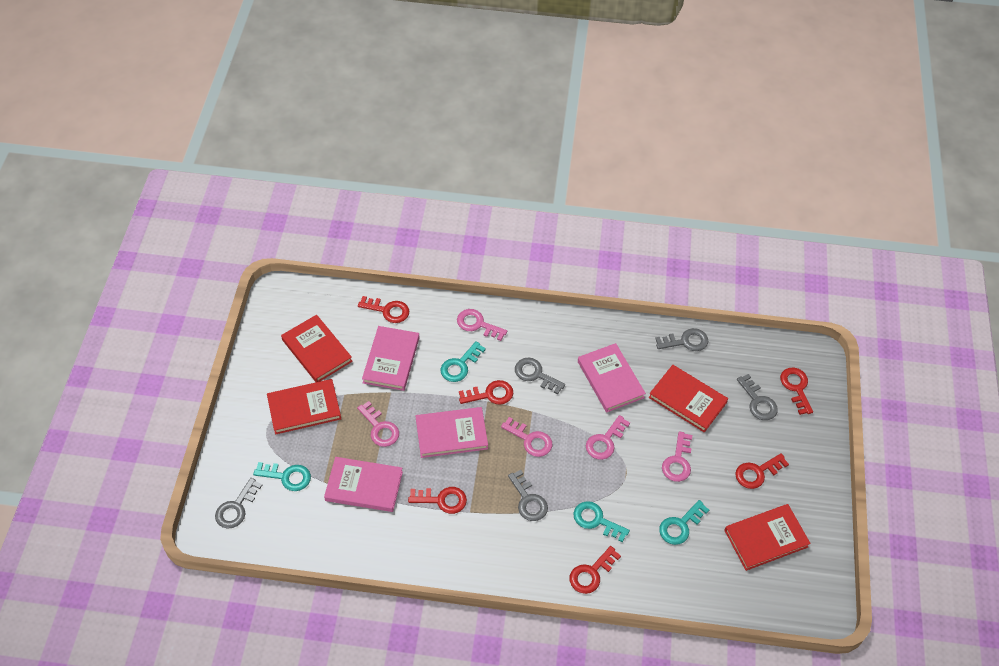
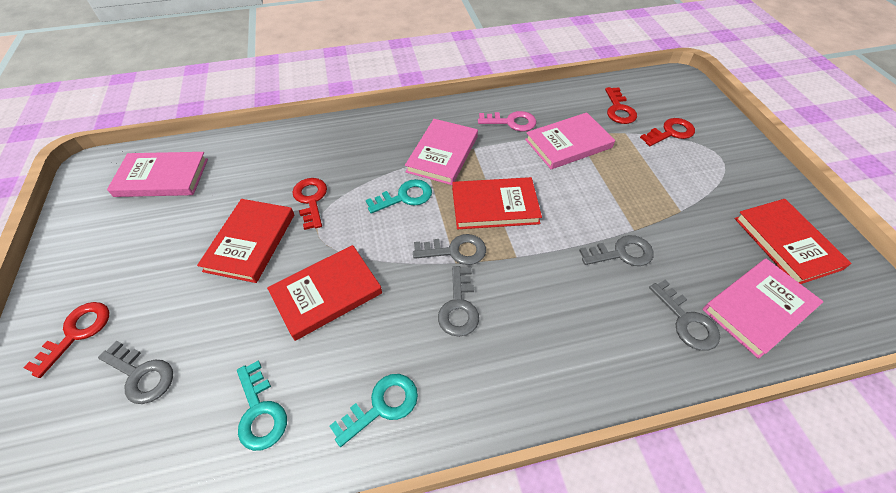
pink key: [357,401,399,447] [457,309,507,341] [501,417,552,457] [586,415,630,460] [662,431,692,482] = 5 -> [478,111,536,131] = 1
red key: [358,296,409,323] [408,487,467,514] [459,380,513,405] [570,546,621,594] [735,453,789,489] [780,367,813,415] = 6 -> [23,302,109,378] [292,178,327,230] [605,87,637,124] [640,118,695,146] = 4
turquoise key: [253,462,311,491] [441,341,486,382] [573,501,630,542] [659,500,709,545] = 4 -> [237,361,287,451] [329,374,418,447] [366,179,432,213] = 3

